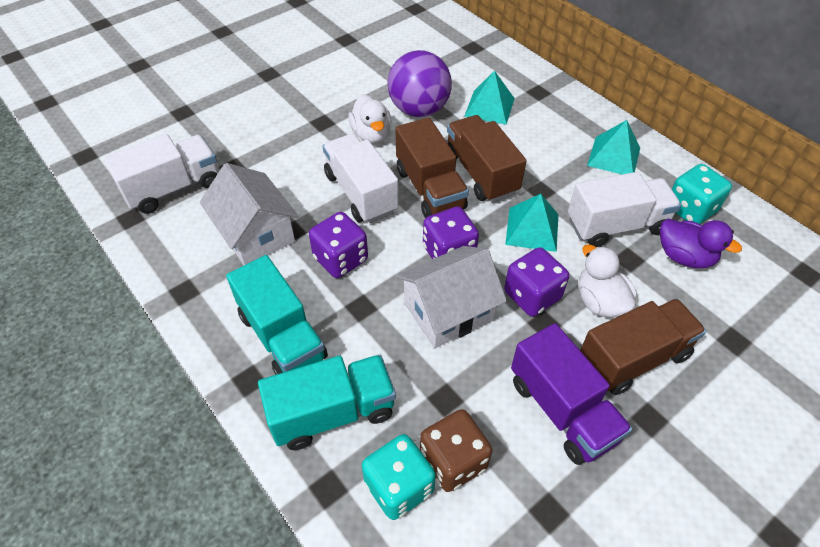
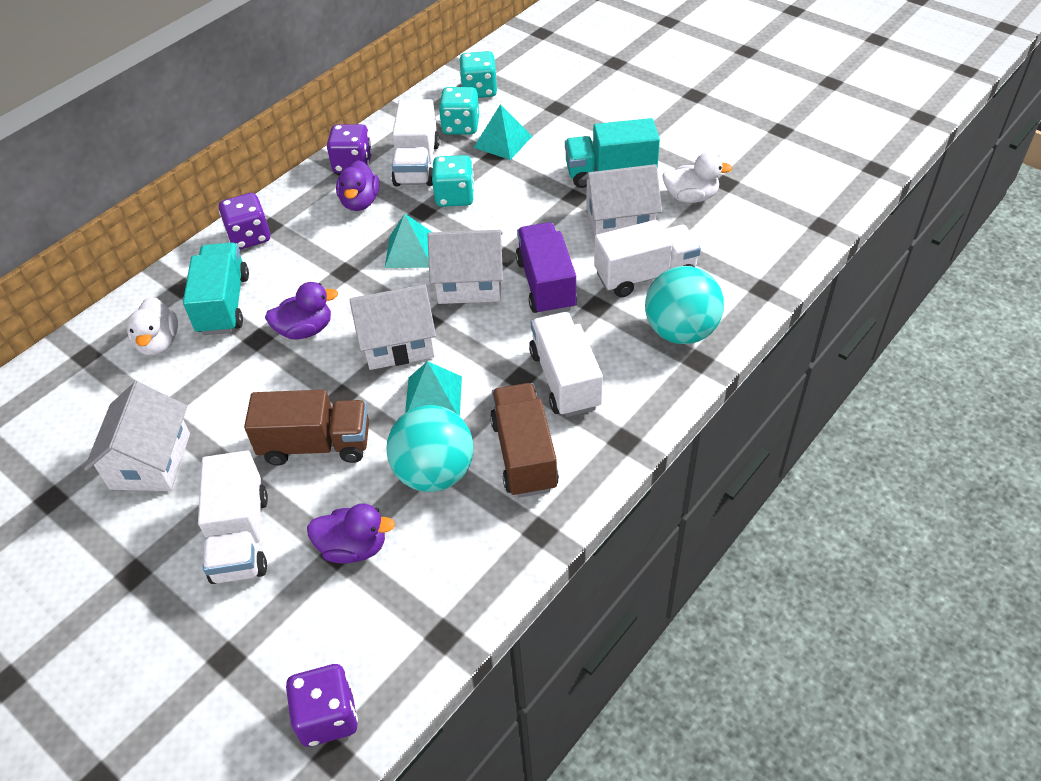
brown dice: [420,409,492,492] = 1 -> none = 0
brown truck: [395,118,469,218] [447,115,527,202] [580,299,706,395] = 3 -> [244,390,369,466] [490,383,559,498] = 2
purple ball: [387,50,452,117] = 1 -> none = 0
purple duck: [660,219,742,268] = 1 -> [265,282,338,339] [307,503,395,564] [336,160,379,211] = 3
turquoise ball: none = 0 -> [387,405,473,492] [645,266,724,344] = 2
turquoise dice: [362,434,436,520] [672,164,732,224] = 2 -> [432,155,474,207] [439,87,479,134] [459,51,497,98] = 3
white house: [200,163,299,265] [396,246,507,348] = 2 -> [84,381,190,491] [349,284,436,370] [427,230,503,304] [582,164,662,237] = 4
white truck: [104,134,218,214] [323,133,399,223] [568,172,681,247] = 3 -> [198,450,268,584] [391,99,440,186] [529,312,603,417] [594,220,701,297] = 4

